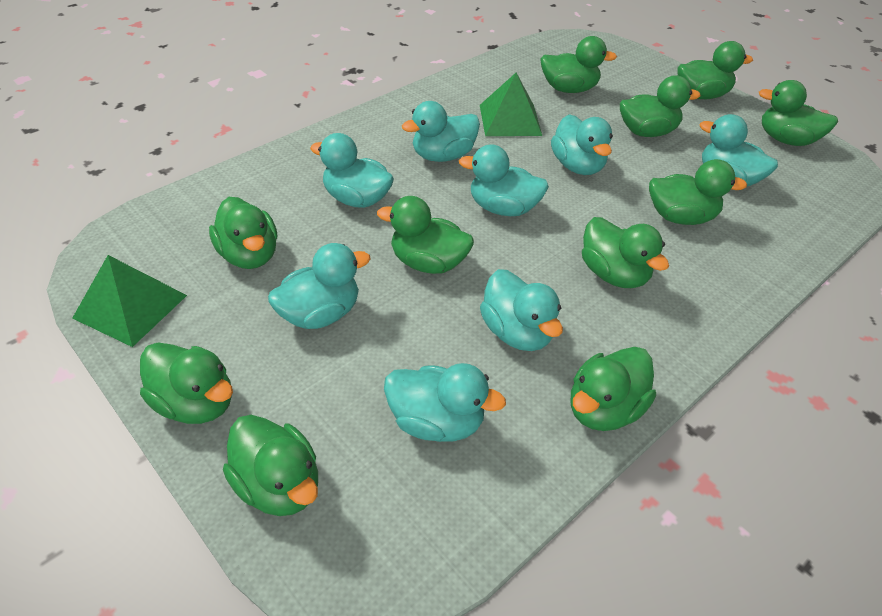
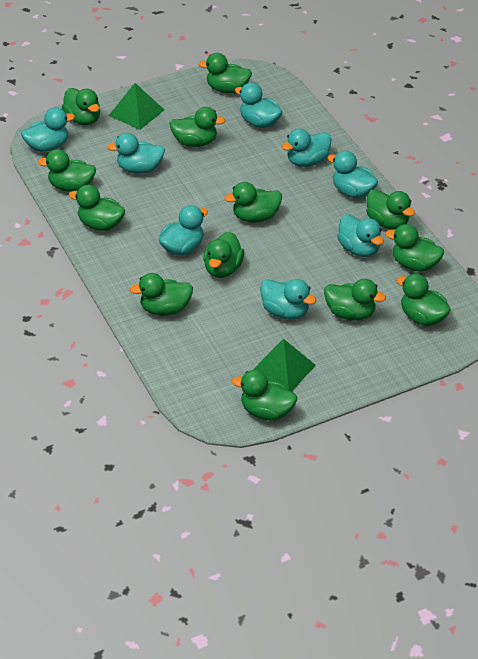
green duck: [140,343,233,424] [209,197,277,269] [223,415,318,516] [377,196,474,274] [540,36,617,93] [570,347,656,431] [582,217,669,288] [620,75,700,137] [649,159,747,225] [677,41,753,99] [759,80,838,146] = 11 -> [38,149,96,192] [62,88,100,125] [69,185,125,231] [130,273,193,316] [169,107,226,147] [198,53,252,93] [203,232,244,278] [224,182,282,223] [232,370,297,421] [324,279,386,321] [366,189,415,230] [385,224,444,271] [396,274,451,326] = 13

